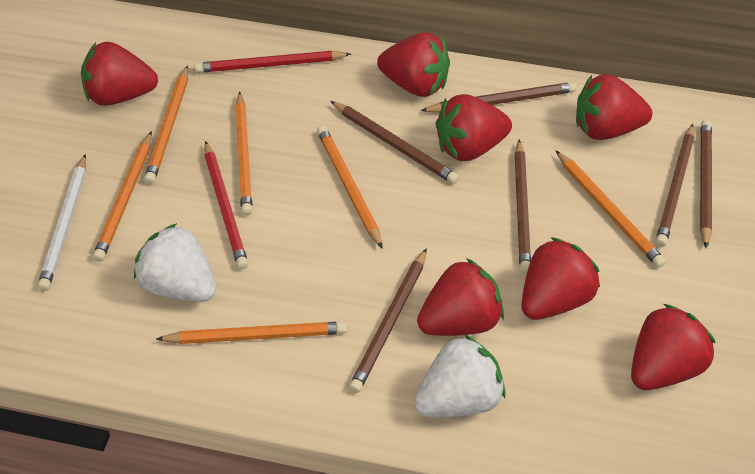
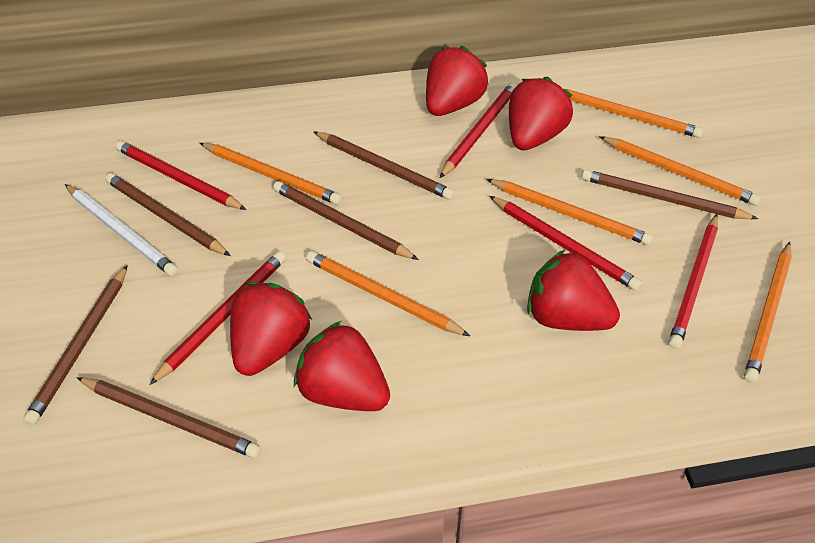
red pencil: [195,51,351,73] [205,141,249,269] = 2 -> [115,141,247,210] [149,251,286,385] [440,82,517,178] [490,196,642,291] [669,214,718,349] = 5
red strawberry: [81,42,158,106] [377,32,450,97] [417,258,504,336] [436,94,512,161] [521,237,600,320] [576,74,652,140] [631,304,716,390] = 7 -> [230,282,312,376] [294,321,390,411] [426,46,489,116] [509,77,573,150] [527,250,620,331] = 5
white strawberry: [134,223,216,302] [414,334,506,417] = 2 -> none = 0

